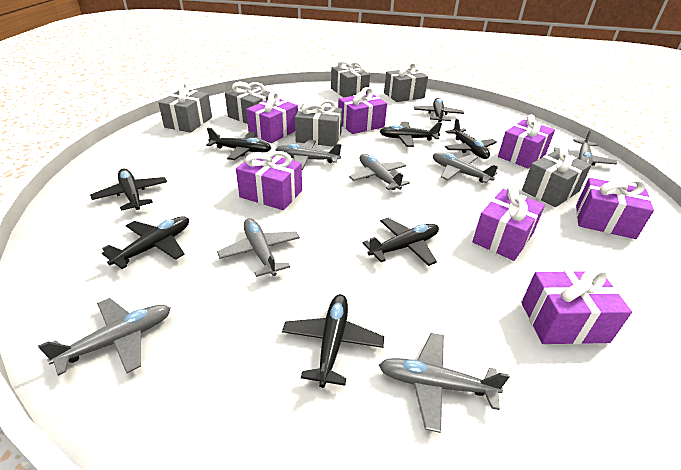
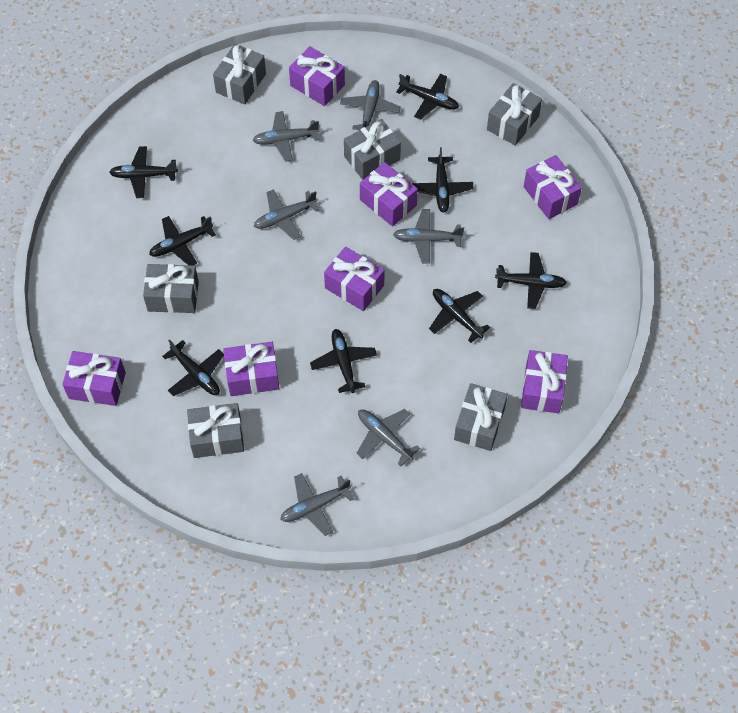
grey plane: [38,298,171,376] [217,218,300,277] [275,140,342,170] [349,154,410,190] [379,333,510,433] [433,152,498,183] [554,130,617,166] = 7 -> [253,111,320,162] [254,189,320,240] [280,473,354,536] [340,80,401,130] [356,409,420,466] [393,209,464,264] = 6

